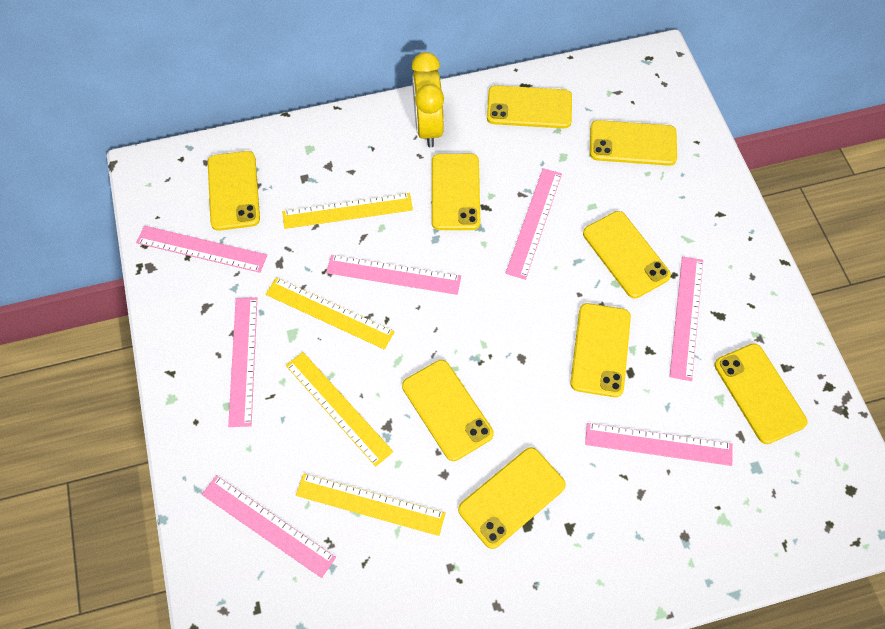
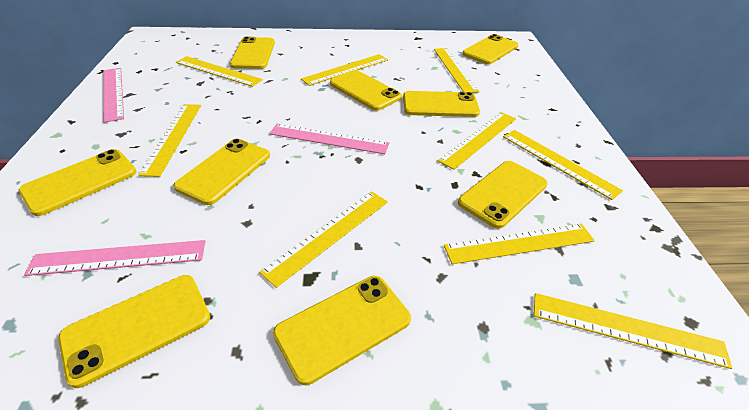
pink ruler: [136,226,267,273] [202,475,336,578] [228,297,257,427] [326,255,461,295] [506,168,562,280] [585,423,733,466] [670,256,703,381] = 7 -> [24,240,206,276] [103,68,124,123] [269,123,389,154] = 3
yellow clock: [412,52,444,147] = 1 -> none = 0
yellow ruler: [265,277,395,350] [282,193,413,229] [286,352,393,467] [296,473,446,536] = 4 -> [138,104,201,177] [176,56,263,87] [259,191,388,288] [301,54,388,86] [434,48,480,93] [438,112,516,170] [444,224,595,264] [503,130,623,200] [534,293,732,369] = 9

